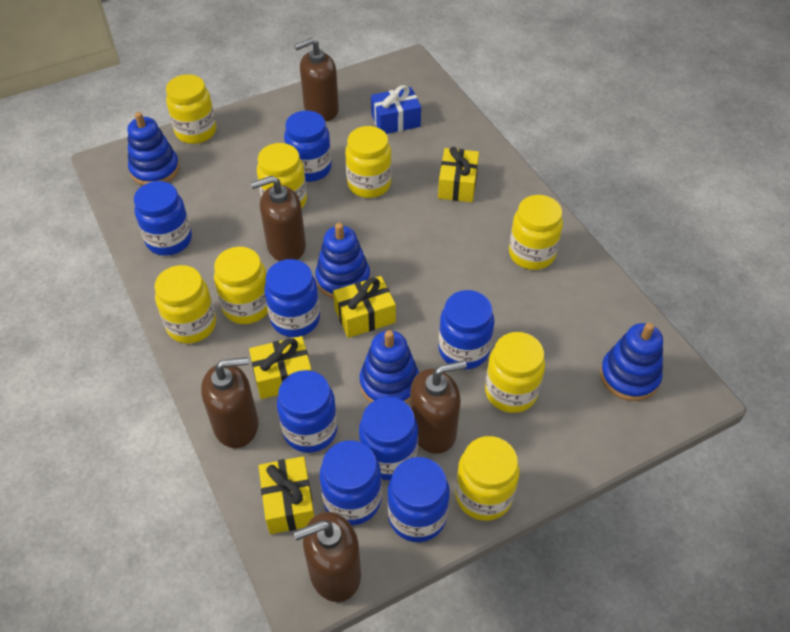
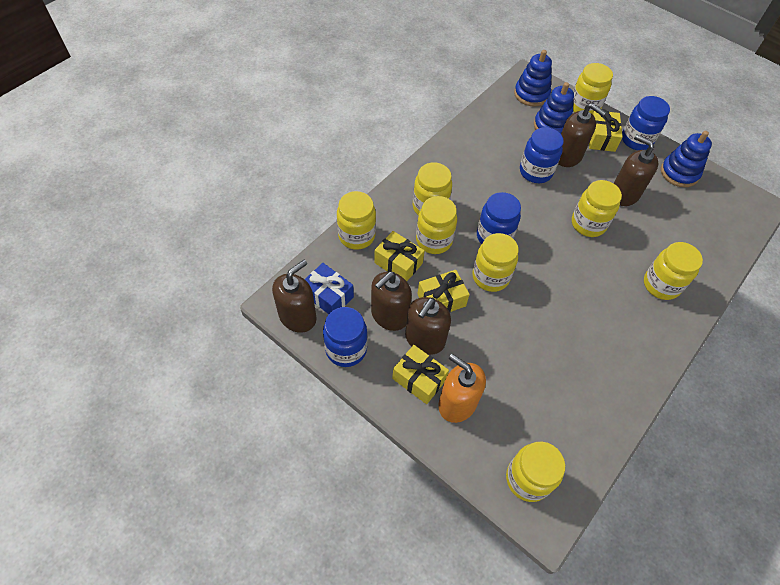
blue jar: [134,181,192,256] [264,259,320,337] [277,370,338,453] [284,110,332,182] [320,440,382,525] [359,397,418,480] [387,457,450,542] [439,290,494,369] = 8 -> [323,307,367,367] [477,192,521,244] [520,127,564,183] [622,96,670,150] = 4
blue stacking toy: [127,112,180,185] [315,223,370,299] [360,330,419,404] [600,323,663,401] = 4 -> [514,50,552,107] [534,82,574,134] [661,131,712,187] = 3
orange soap dispenser: none = 0 -> [438,354,486,423] = 1

